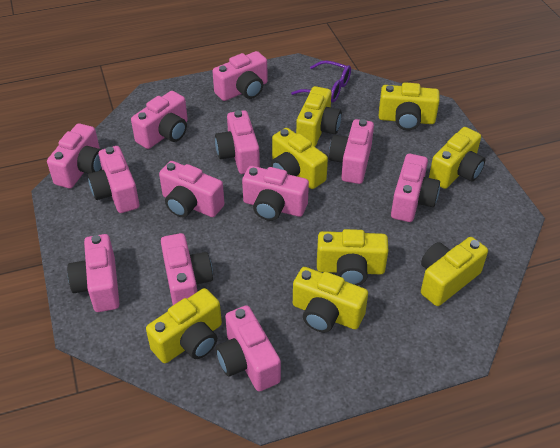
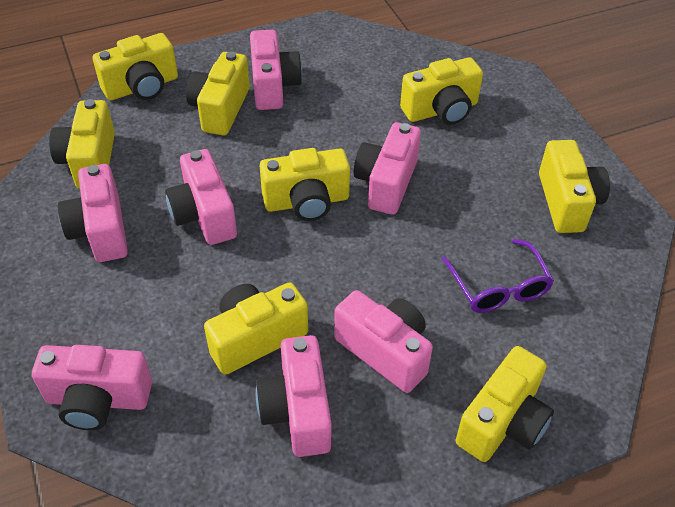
pink camera: [47,123,102,189] [67,234,120,312] [88,146,139,213] [131,91,188,149] [159,161,224,217] [161,233,213,305] [212,51,268,101] [215,110,260,174] [216,305,281,391] [242,166,309,221] [329,119,374,184] [391,154,440,222] = 12 -> [32,345,152,430] [58,164,128,262] [165,149,237,245] [250,30,302,110] [256,335,332,457] [334,290,433,393] [354,122,421,215] = 7

